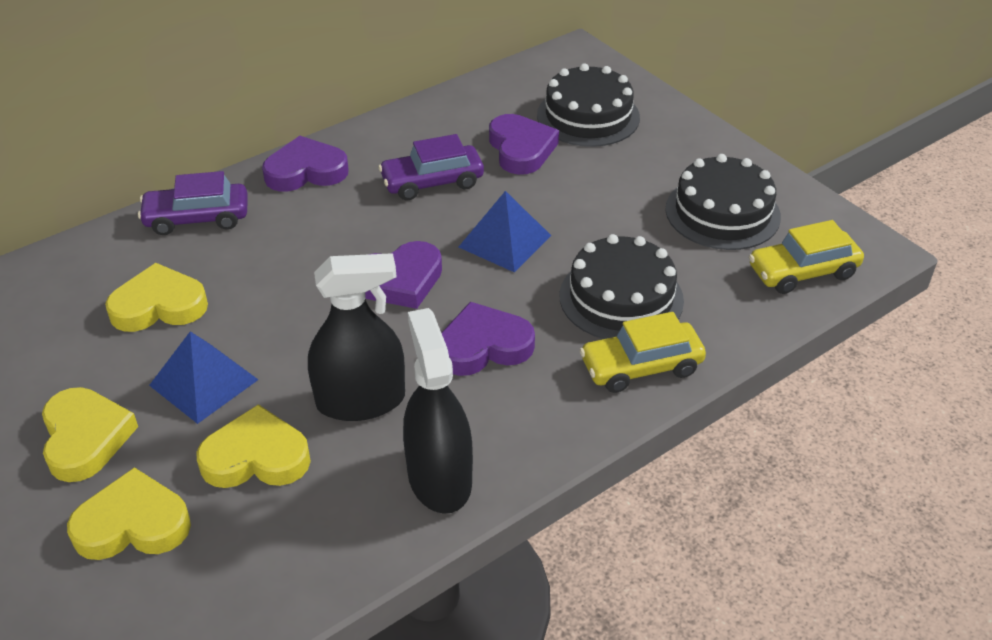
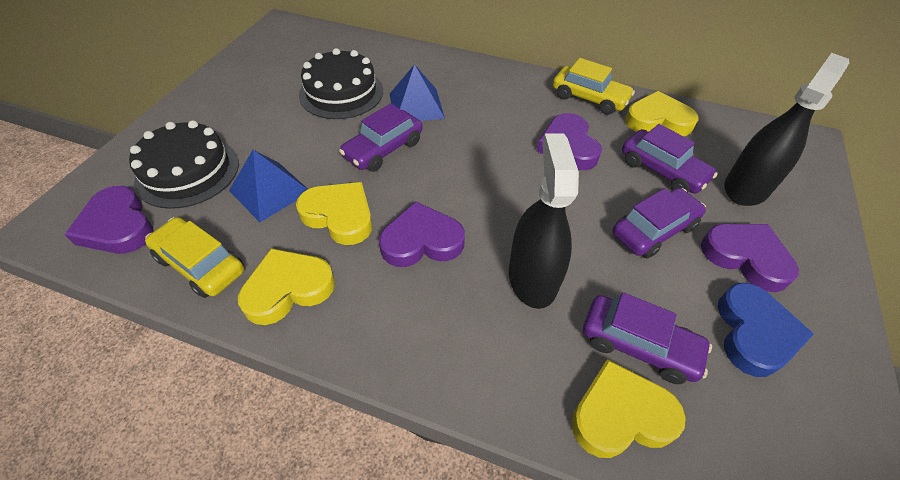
black cake: [537,63,640,147] [560,234,684,339] [665,154,781,250] = 3 -> [129,120,239,209] [299,48,383,119] = 2
blue heart: none = 0 -> [718,283,814,377] = 1
purple car: [138,171,248,235] [378,134,484,200] = 2 -> [339,103,423,172] [583,292,712,384] [613,188,706,258] [622,124,718,194] = 4

